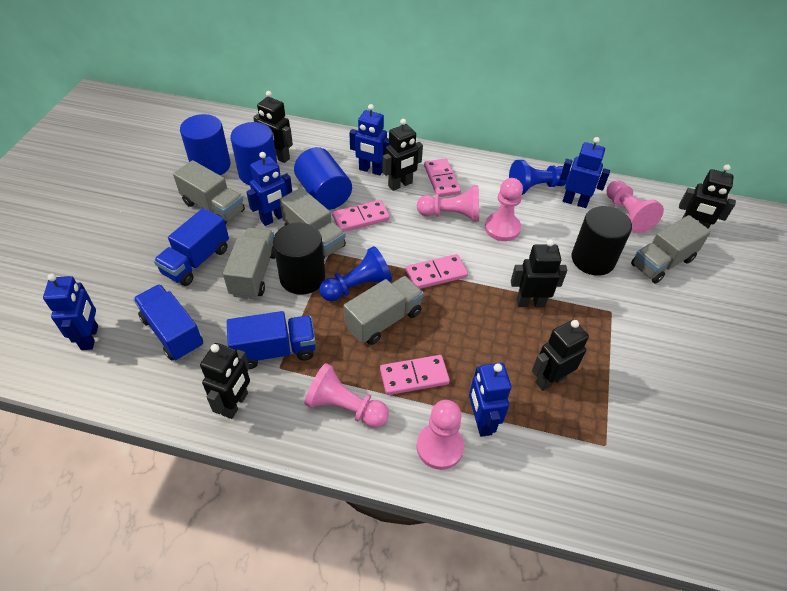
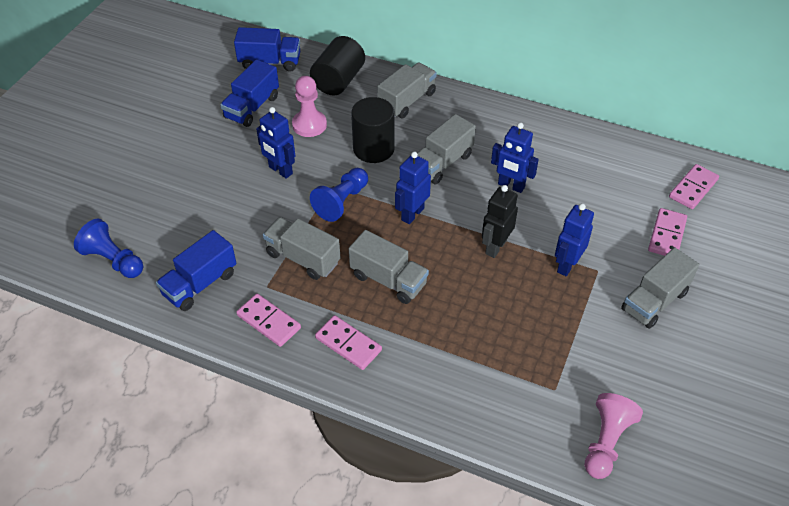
black robot: [200,343,250,419] [253,91,293,163] [382,119,423,191] [511,239,567,307] [532,320,589,391] [679,164,736,229] = 6 -> [482,185,518,258] = 1
blue cylinder: [180,114,231,175] [230,122,277,185] [294,147,352,210] = 3 -> none = 0
blue robot: [43,274,98,350] [246,152,292,226] [349,104,390,175] [469,363,511,437] [560,137,610,208] = 5 -> [256,107,295,179] [395,152,431,224] [491,122,539,193] [555,203,594,276] = 4
pink pawn: [305,363,389,428] [417,185,479,222] [417,400,464,470] [485,178,523,241] [606,180,664,233] = 5 -> [292,76,327,137] [585,393,643,479] = 2

